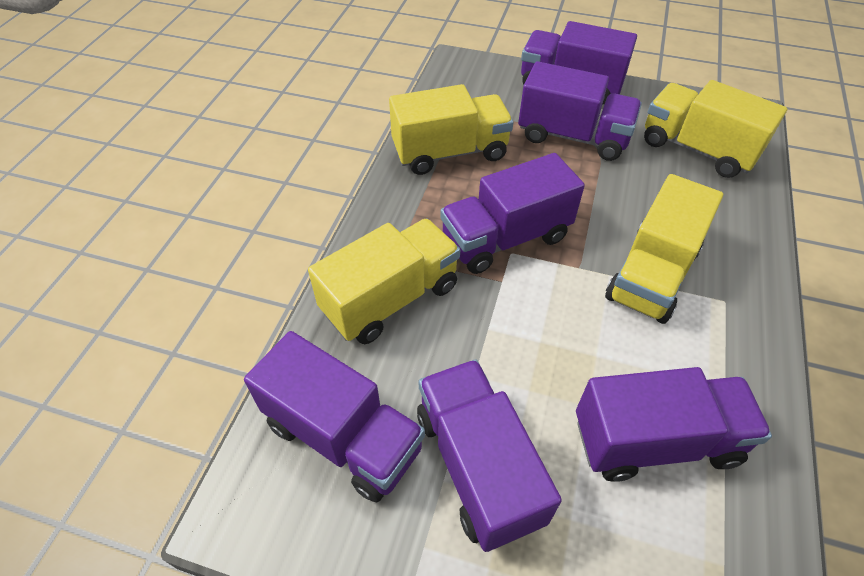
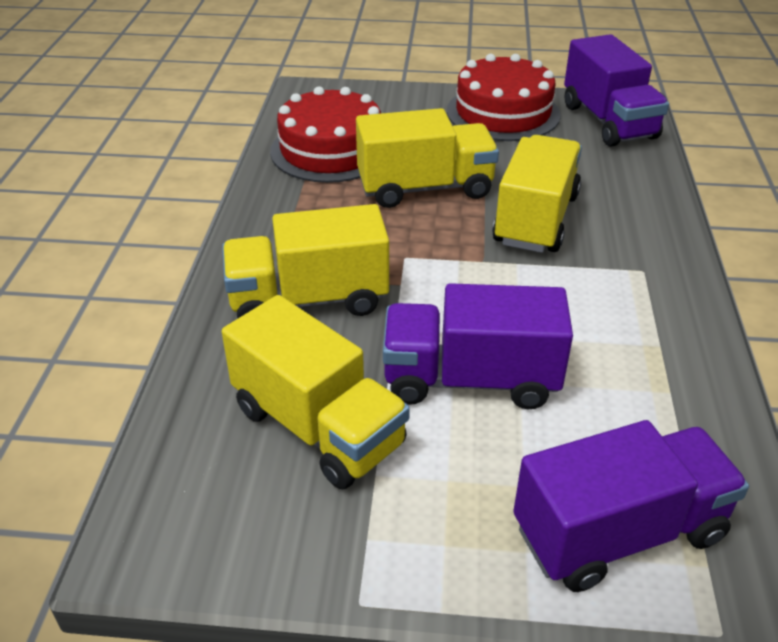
purple truck: [244,331,425,502] [417,359,562,552] [440,153,585,274] [518,61,642,161] [521,21,637,105] [576,367,772,482] = 6 -> [383,283,573,409] [513,420,749,592] [564,34,669,147] = 3
red cake: none = 0 -> [270,87,381,183] [447,54,561,141] = 2

